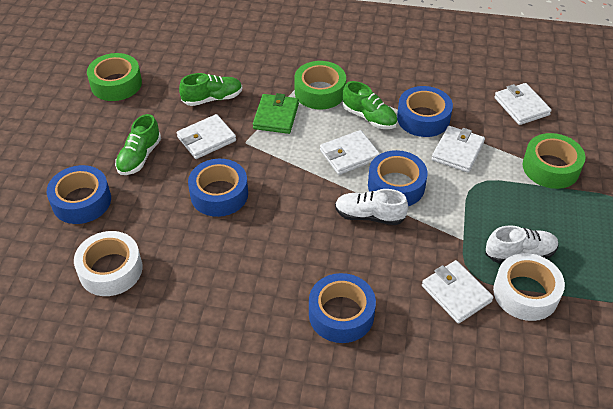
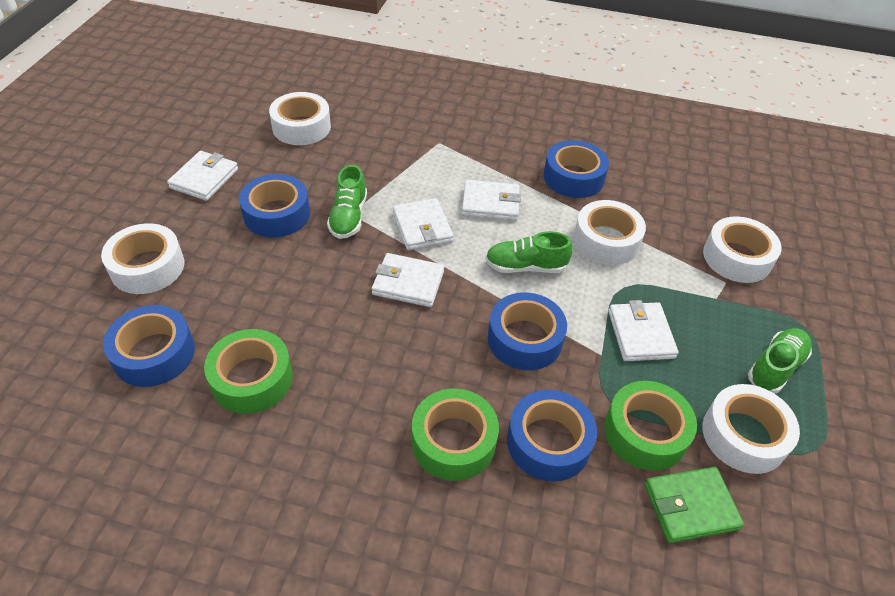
white shoe: [335,189,408,225] [485,225,559,263] = 2 -> none = 0
white tape: [74,231,143,296] [493,253,565,321] = 2 -> [101,223,184,294] [269,92,331,145] [573,200,646,265] [702,384,800,474] [703,216,782,283] = 5

